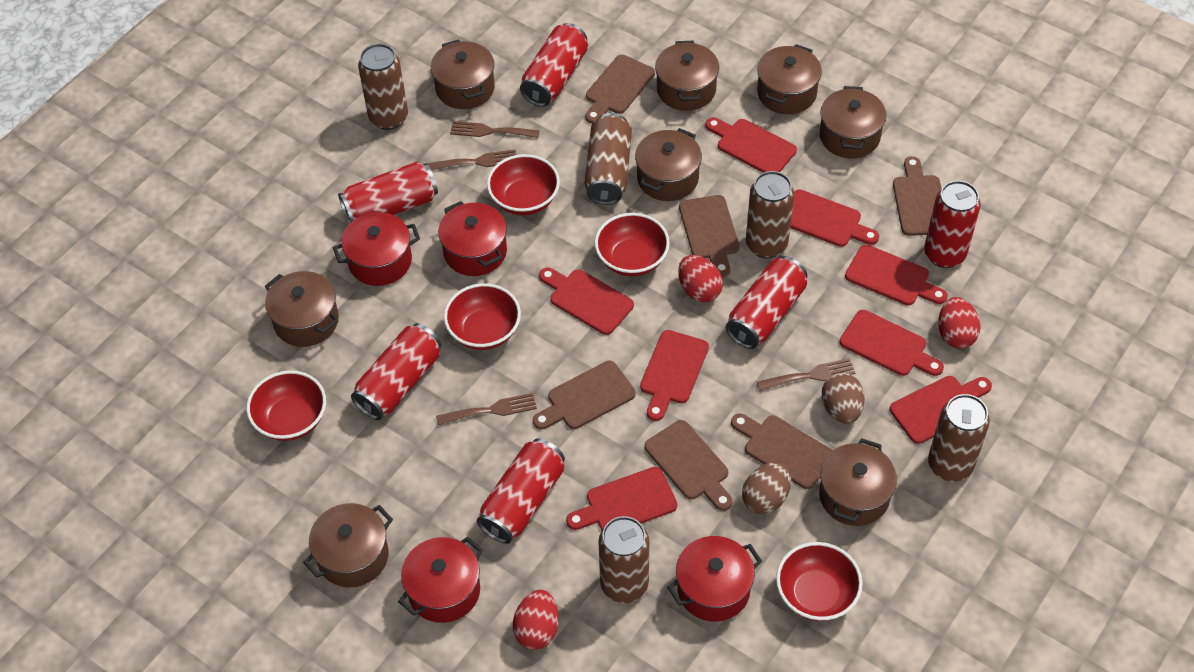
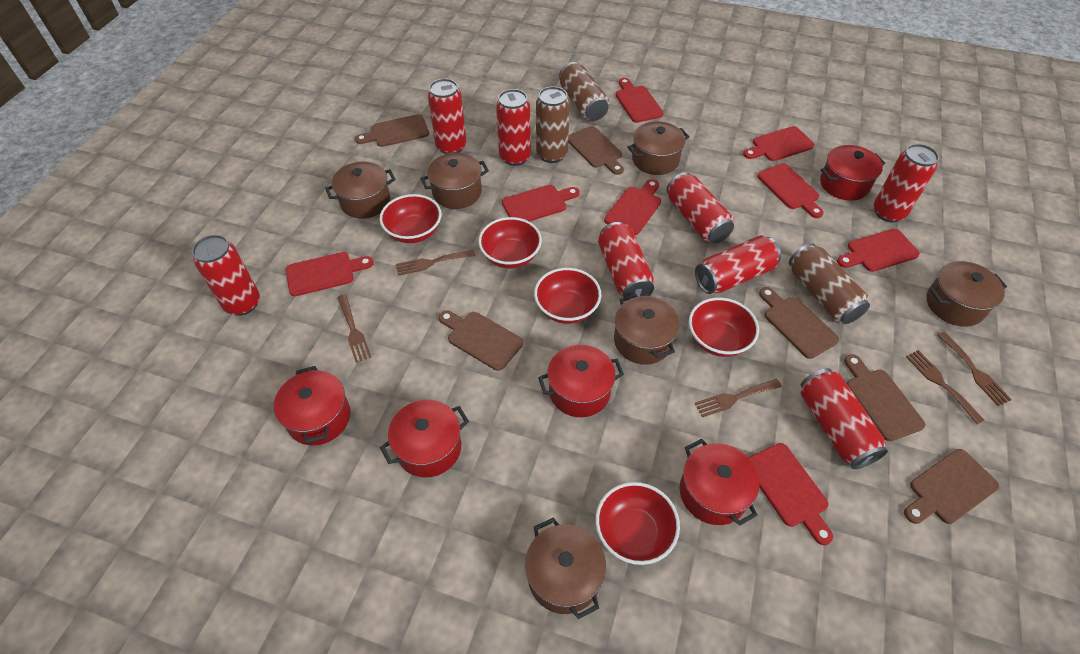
brown can: [358,44,408,130] [584,113,632,205] [598,516,649,603] [746,171,794,258] [928,394,990,481] = 5 -> [536,86,570,163] [559,62,609,121] [789,243,870,324] = 3
brown egg: [742,463,791,514] [822,372,865,424] = 2 -> none = 0
brown fork: [427,150,516,170] [436,393,537,425] [450,121,540,138] [757,358,855,391] = 4 -> [337,294,371,363] [396,250,475,276] [695,379,782,417] [906,350,984,424] [937,332,1012,406] = 5
brown pot: [265,271,339,347] [303,503,393,588] [431,39,495,109] [635,128,702,201] [655,41,719,111] [757,44,822,114] [819,86,886,159] [819,438,897,526] = 8 -> [325,161,395,219] [420,153,489,209] [525,518,606,619] [614,294,680,365] [627,121,690,175] [926,261,1007,327] = 6
red can: [338,162,438,224] [351,324,441,420] [477,438,565,544] [520,23,588,107] [726,256,807,349] [924,180,981,268] = 6 -> [192,235,260,316] [428,79,466,154] [496,89,531,166] [598,222,654,301] [666,172,734,243] [695,235,781,294] [801,368,888,469] [873,144,939,223] = 8
red egg: [513,590,559,650] [678,255,723,303] [938,297,980,349] = 3 -> none = 0
red pot: [333,212,420,286] [398,536,483,623] [438,201,507,276] [667,536,762,622] = 4 -> [274,366,350,445] [380,400,469,477] [538,345,624,417] [680,439,759,525] [820,145,885,201] = 5

